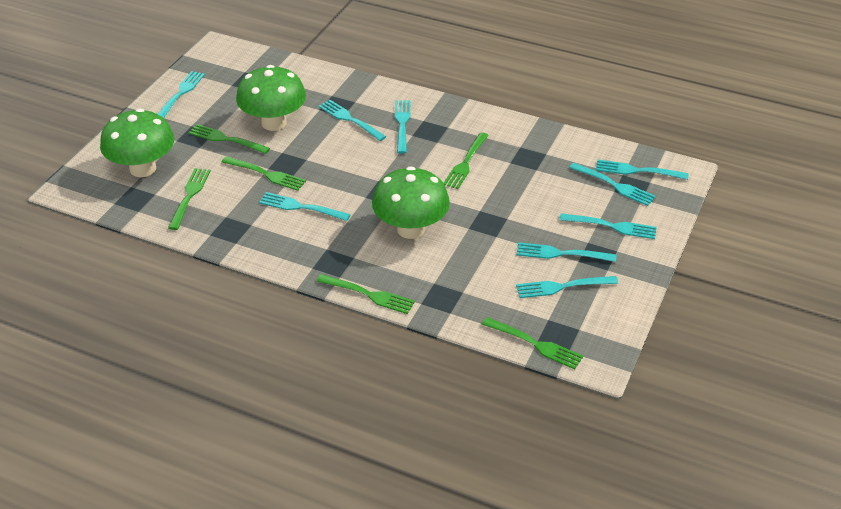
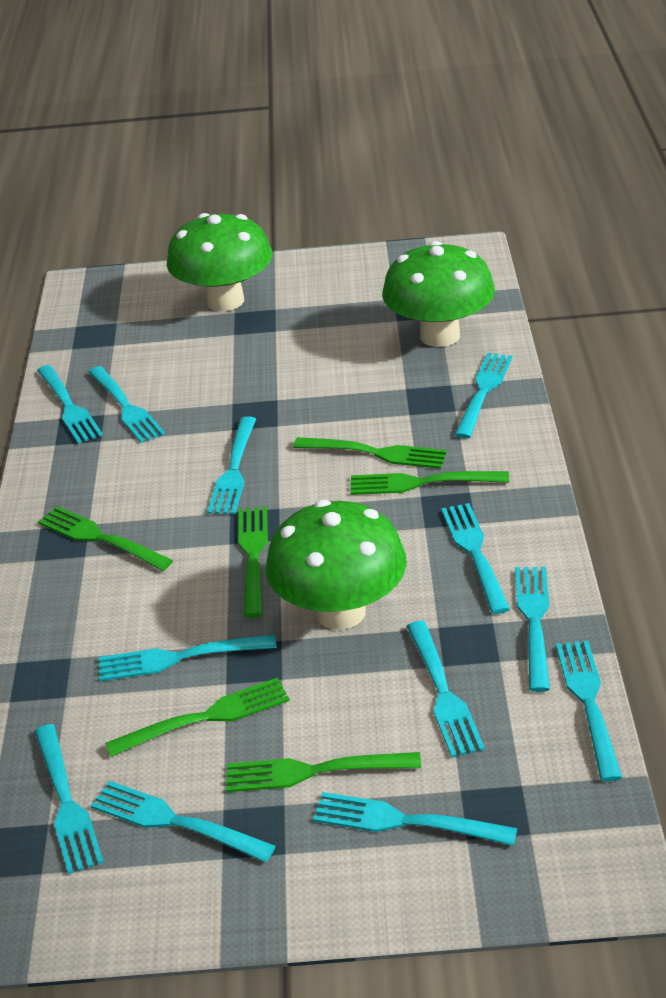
turquoise fork: [158,71,205,118] [259,192,351,221] [318,100,386,141] [395,100,410,154] [516,276,618,298] [517,242,616,262] [559,213,657,239] [569,163,656,206] [596,160,689,180] = 9 -> [34,724,104,874] [37,365,103,444] [88,366,165,443] [90,781,276,862] [99,634,277,681] [207,416,256,515] [313,792,517,846] [407,621,485,758] [441,503,510,614] [455,353,512,438] [515,567,550,692] [556,640,622,782] = 12

